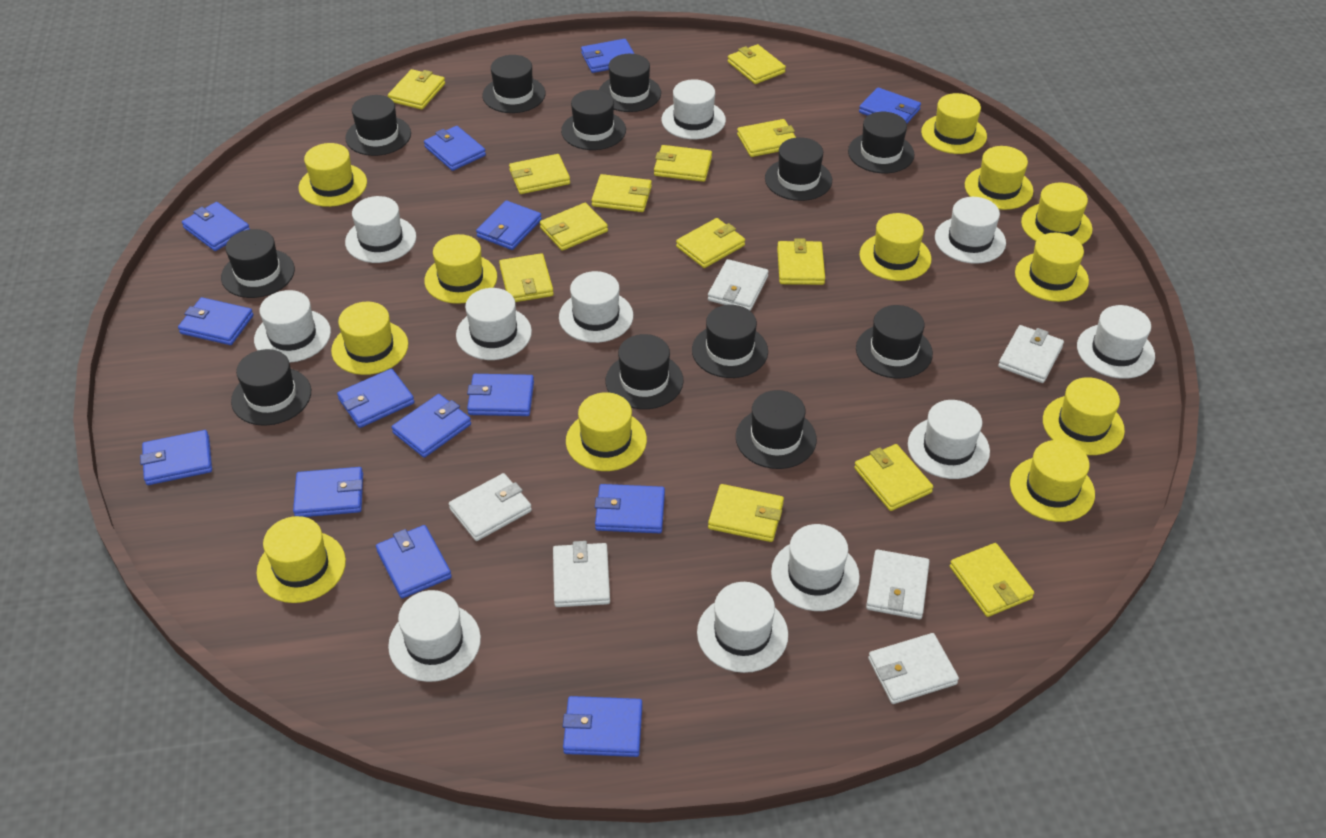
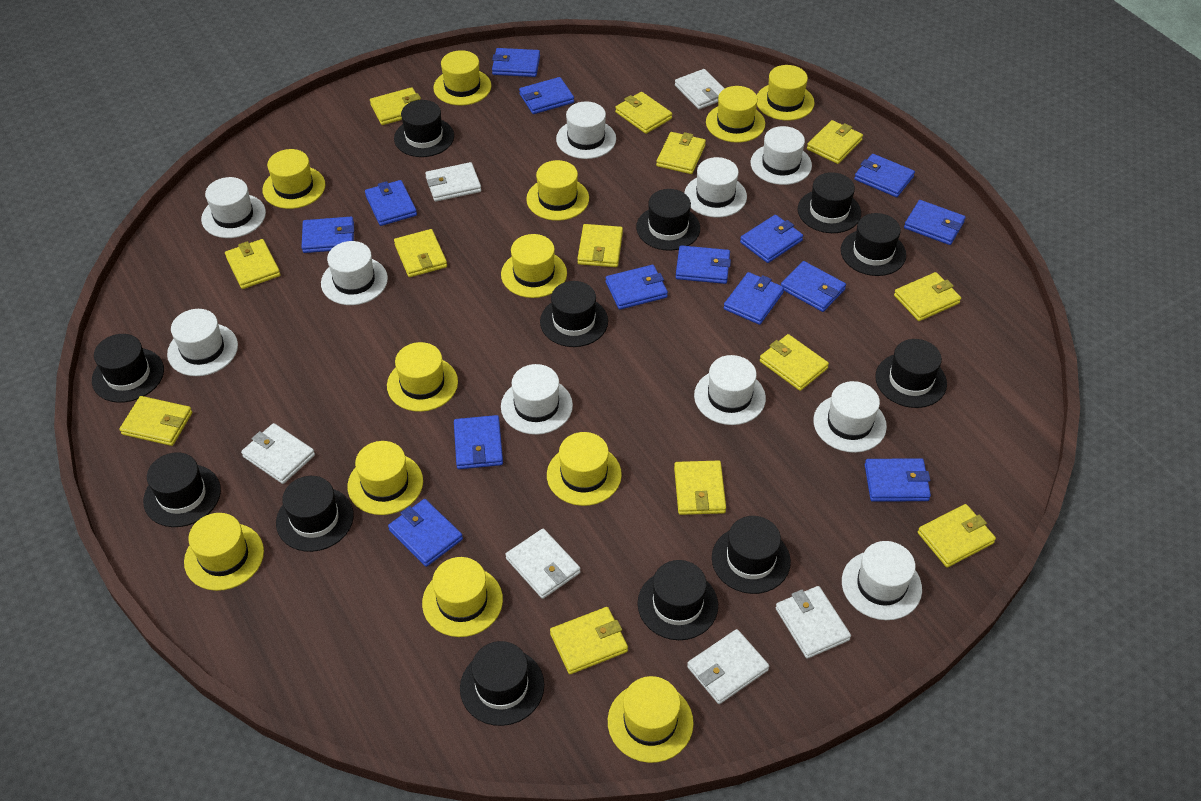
white hat: [254,290,331,363] [345,196,416,263] [388,590,481,682] [456,288,532,360] [559,271,633,343] [662,79,726,139] [697,582,788,673] [771,524,860,611] [908,400,990,479] [935,197,1006,264] [1077,305,1155,379] = 11 -> [167,309,238,376] [201,177,266,238] [321,241,388,305] [501,364,573,435] [556,101,616,159] [684,157,747,217] [694,355,766,425] [750,126,812,185] [813,381,887,453] [842,541,922,620] = 10

